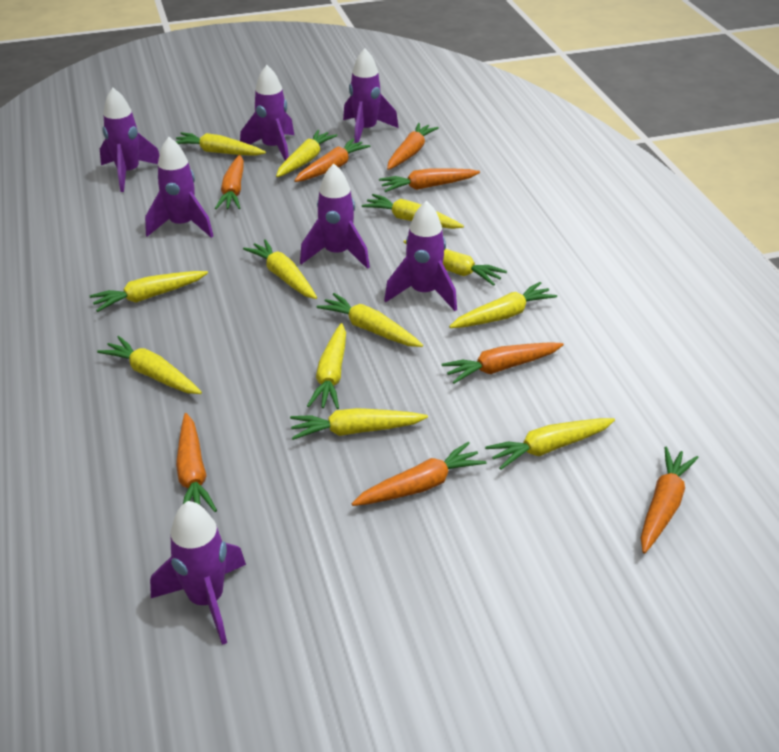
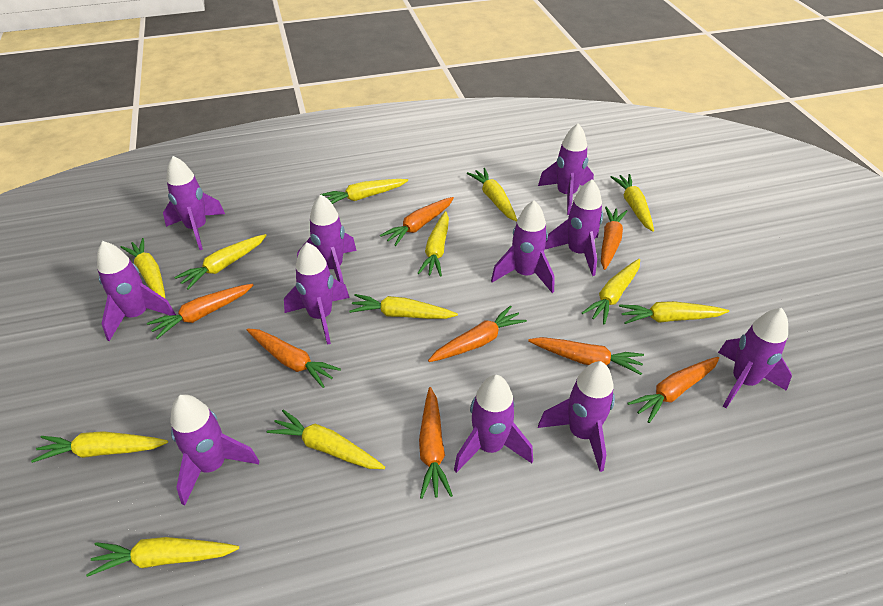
purple rocket: [100,88,159,192] [145,137,213,238] [150,501,246,645] [240,65,294,160] [300,164,370,269] [343,48,399,143] [384,201,457,311] = 7 -> [97,241,176,341] [163,156,225,250] [171,394,259,505] [284,242,349,345] [297,194,357,283] [454,375,533,473] [491,201,555,293] [538,123,594,215] [538,361,615,472] [545,179,603,276] [718,308,792,408] = 11

